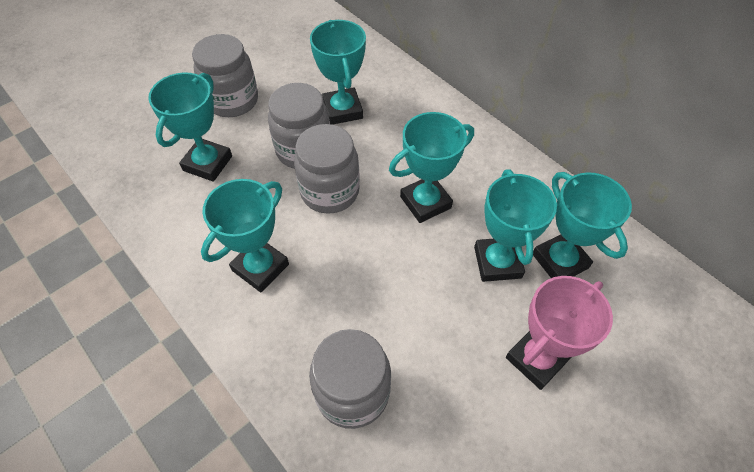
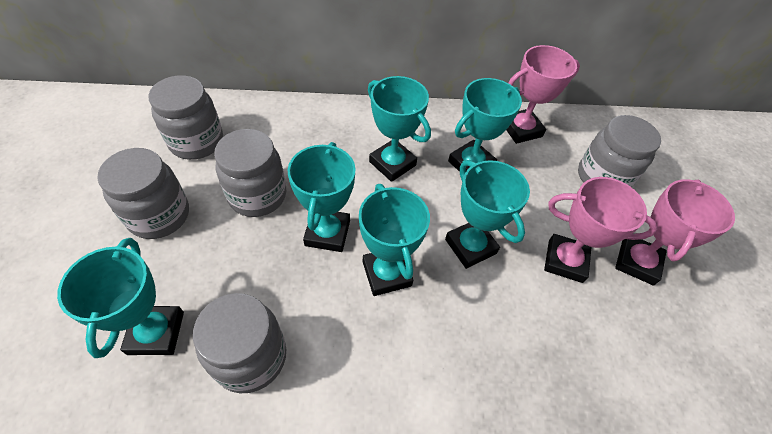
grey jar: [192,34,258,117] [268,83,330,169] [294,124,360,214] [309,329,391,429] = 4 -> [97,148,189,239] [149,75,223,160] [193,293,286,393] [214,129,286,217] [578,115,661,187] = 5
pink trophy: [506,276,613,390] = 1 -> [506,45,580,144] [544,177,658,283] [615,179,735,286] = 3

